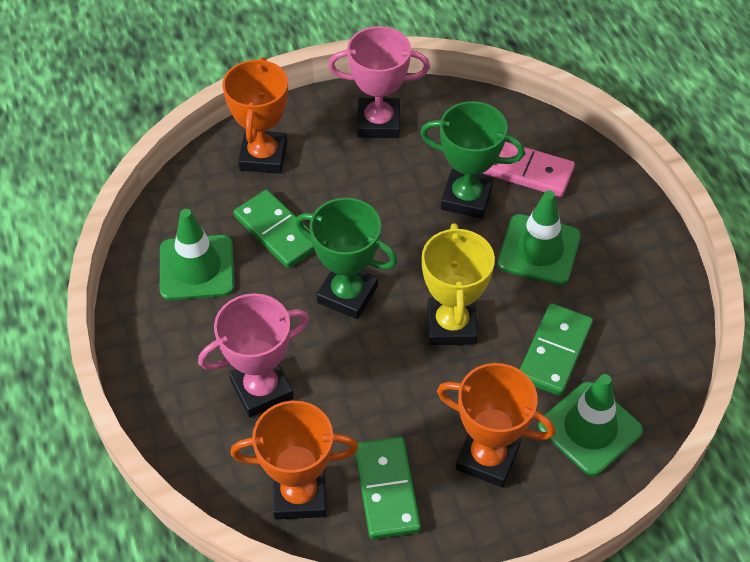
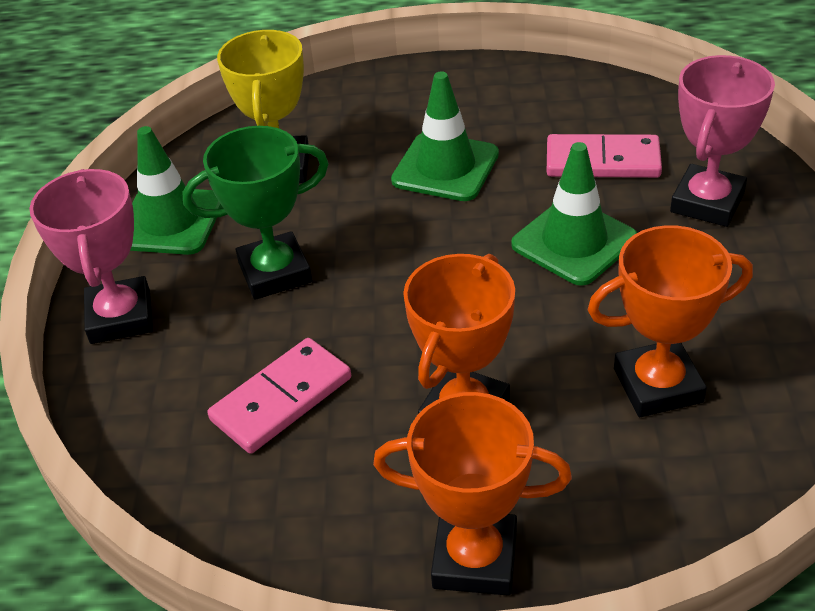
green domino: [234,190,315,268] [355,437,421,540] [520,303,593,396] = 3 -> none = 0
green trophy: [296,198,398,319] [420,101,525,219] = 2 -> [182,126,329,300] = 1
pink domino: [483,141,575,197] = 1 -> [207,338,351,454] [547,134,662,178] = 2

